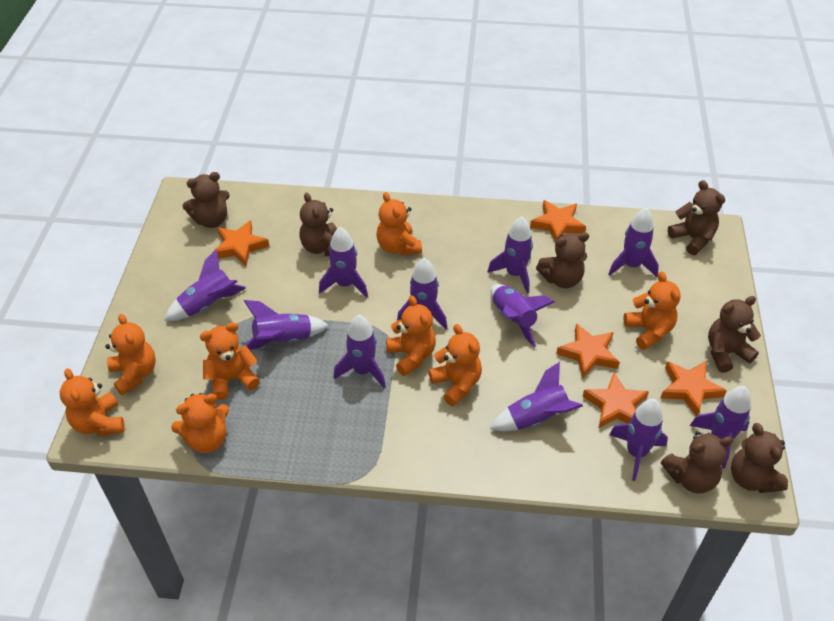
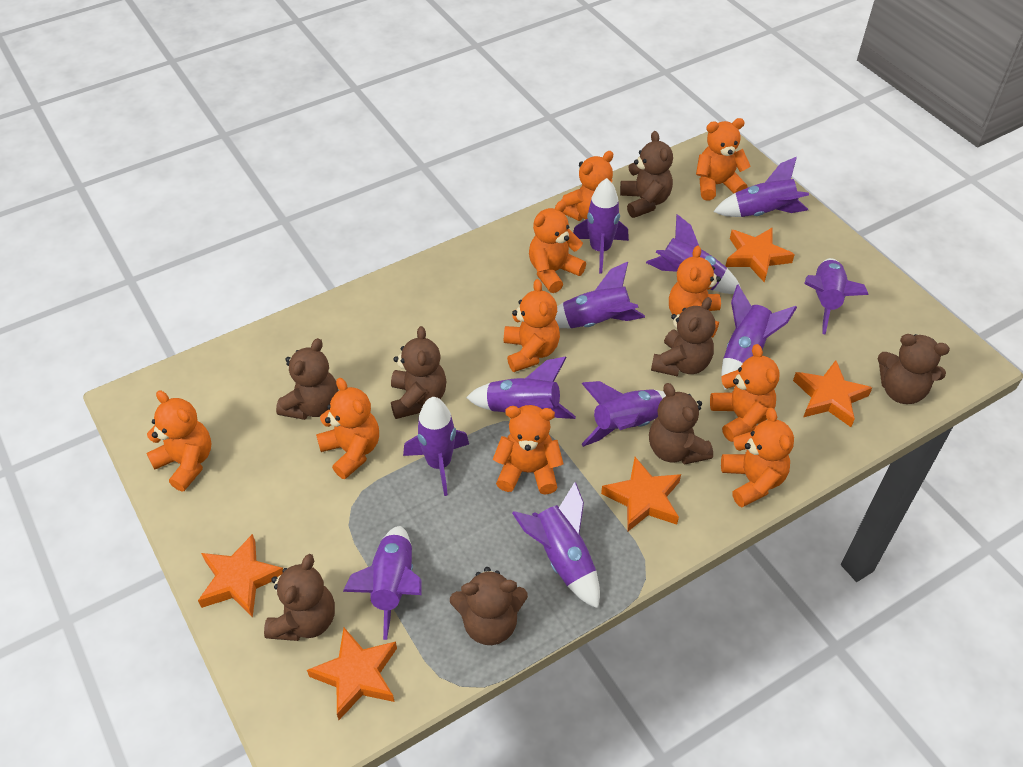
brown teddy bear: [183,172,230,228] [299,193,337,256] [536,232,589,288] [661,432,733,493] [668,180,725,255] [708,296,761,373] [731,423,788,493] = 7 -> [264,554,335,641] [276,338,338,420] [391,326,446,419] [450,567,528,645] [620,131,673,218] [649,383,713,465] [651,297,715,377] [878,334,950,404] = 8
orange teddy bear: [60,368,125,436] [106,314,156,395] [171,393,229,453] [200,322,260,400] [377,192,422,256] [386,296,436,376] [429,324,482,406] [623,271,681,350] = 8 -> [147,390,211,491] [316,378,379,479] [493,405,564,495] [504,279,560,372] [529,200,586,293] [562,151,613,221] [669,245,721,338] [696,118,751,201] [710,344,780,442] [721,408,794,507] = 10

